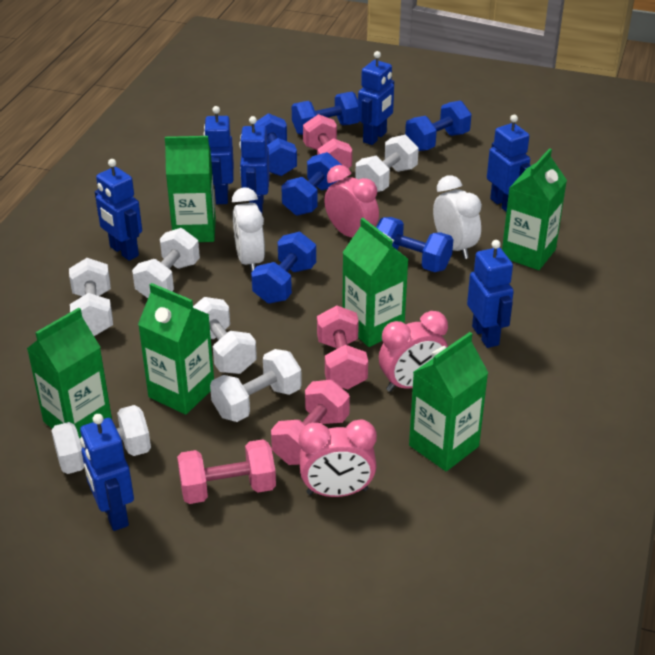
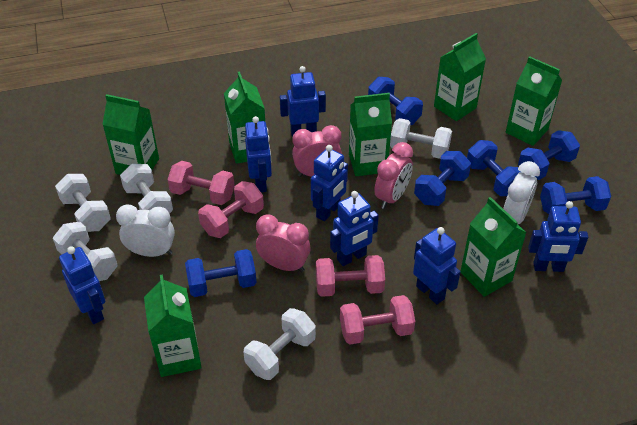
green carton: [27,308,112,438] [138,283,214,415] [165,136,216,242] [342,218,408,347] [409,332,488,471] [502,148,567,270] = 6 -> [102,94,159,175] [144,274,202,377] [224,72,265,164] [349,93,392,176] [434,33,486,121] [461,197,526,297] [506,56,562,146] = 7
white dumbbell: [51,405,151,474] [69,258,113,336] [132,228,200,298] [193,297,257,374] [210,349,302,422] [355,135,419,192] = 6 -> [53,222,117,281] [55,174,111,232] [120,163,173,214] [243,308,316,380] [390,118,452,159] = 5

